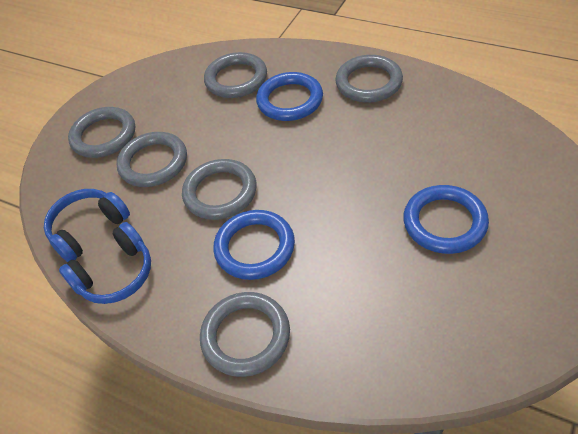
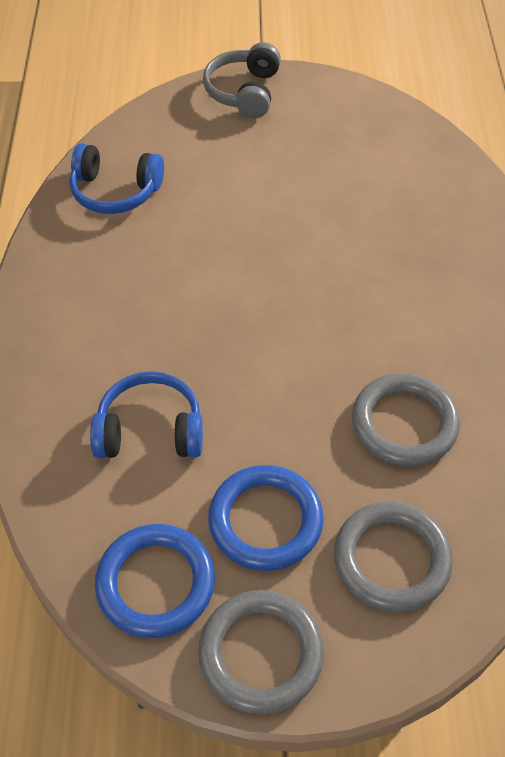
blue ring: [213,210,295,280] [256,72,323,121] [403,185,489,254] = 3 -> [95,524,215,638] [208,465,324,571] = 2
grey headphones: none = 0 -> [203,42,281,118] = 1
grey ring: [68,107,135,158] [116,132,187,187] [182,159,257,220] [200,292,290,377] [204,52,267,98] [335,55,403,103] = 6 -> [198,590,324,714] [334,501,453,613] [352,373,460,467] = 3

